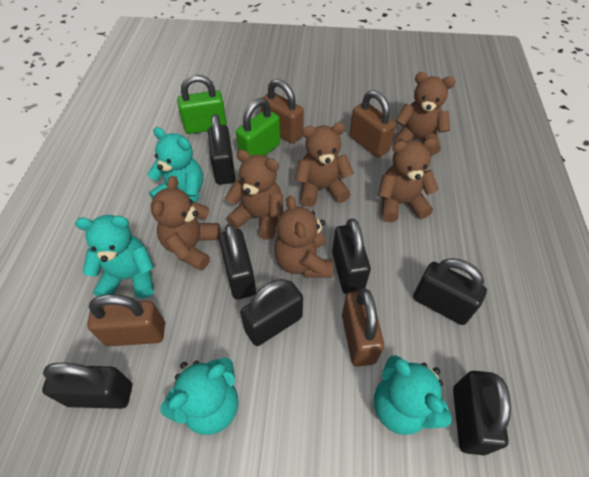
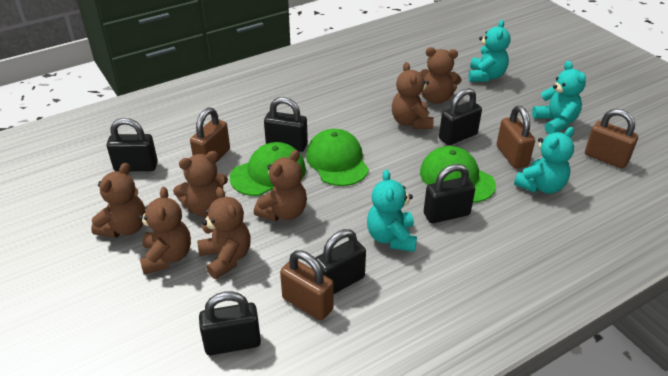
black padlock: [42,363,132,409] [208,114,235,185] [219,224,256,300] [240,279,303,346] [332,218,371,294] [413,258,487,325] [453,371,511,455] = 7 -> [107,118,158,171] [199,291,261,355] [264,97,308,152] [315,229,366,294] [424,164,475,223] [439,88,482,145] = 6
brown teddy bear: [151,176,220,271] [225,150,283,240] [274,196,333,278] [295,123,354,207] [378,138,439,222] [394,72,455,155] = 6 -> [91,163,145,238] [139,187,191,274] [173,151,228,217] [197,187,251,279] [254,150,307,221] [392,62,434,129] [419,47,461,104] = 7
green cap: none = 0 -> [230,142,306,196] [306,129,369,186] [420,146,496,203] = 3
green padlock: [177,75,227,134] [236,98,280,156] = 2 -> none = 0

